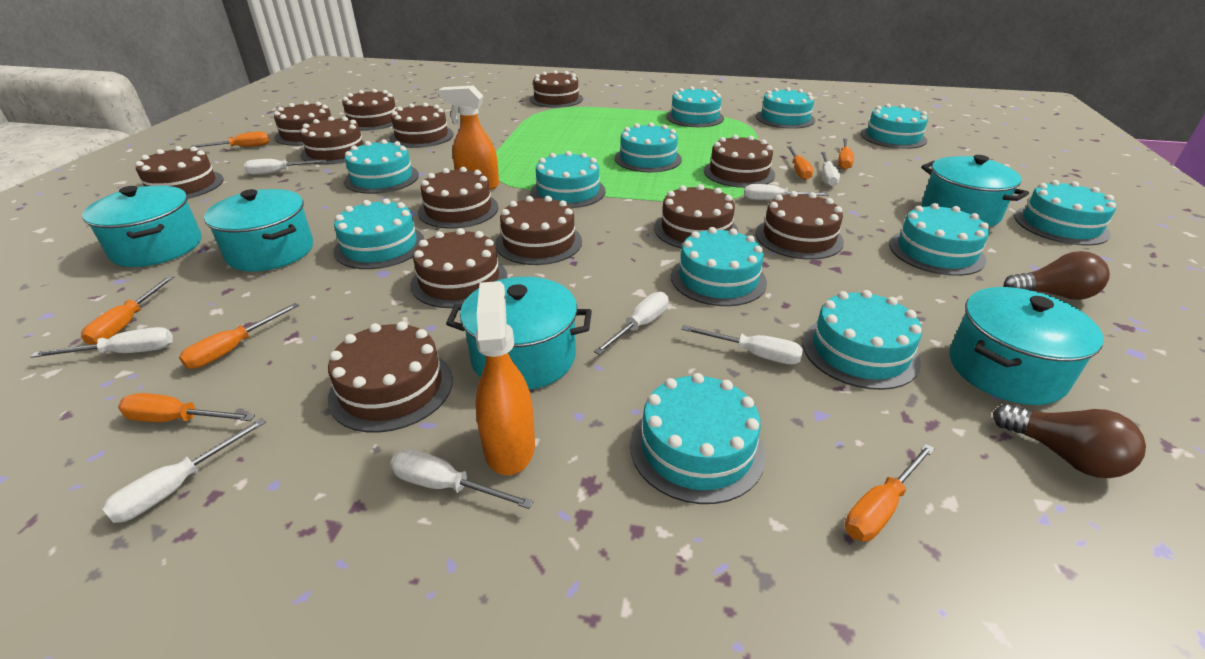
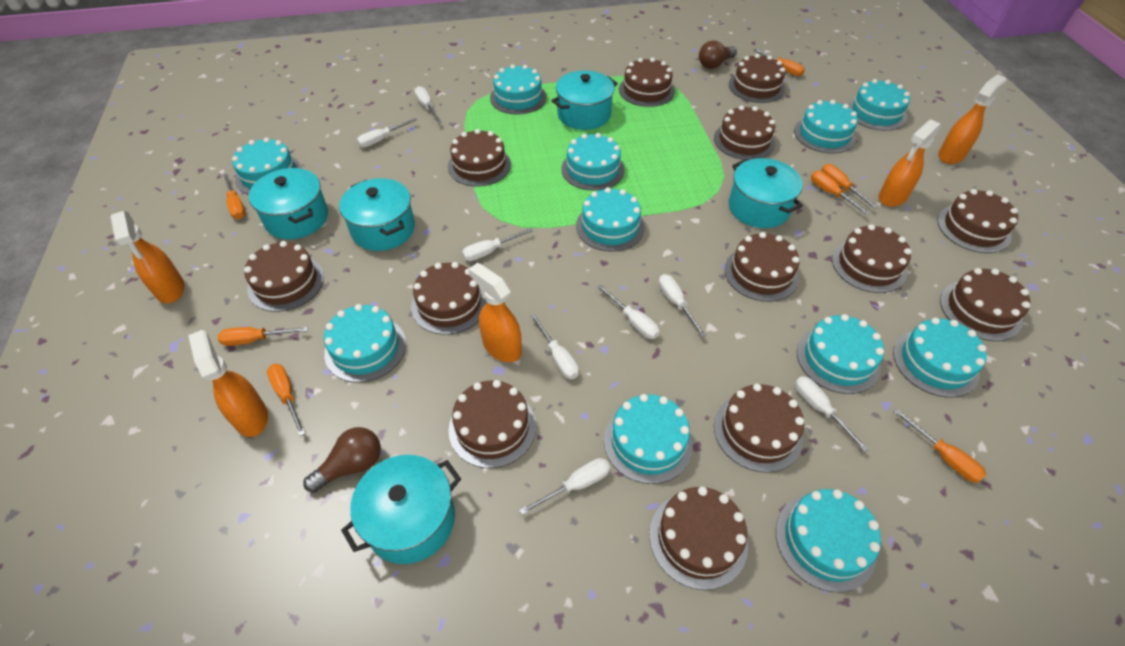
orange spray bottle: [438,86,499,190] [475,281,535,475] = 2 -> [111,211,185,303] [188,330,268,437] [468,263,522,362] [879,120,941,207] [938,74,1007,164] = 5
turquoise cake: [334,199,425,269] [344,139,419,194] [531,151,606,208] [615,122,682,172] [630,373,766,504] [666,86,724,127] [671,227,767,306] [756,87,815,129] [803,290,922,390] [861,104,928,149] [889,203,989,276] [1014,180,1116,246] = 12 -> [232,137,302,195] [324,304,406,382] [490,64,547,115] [561,133,625,191] [576,187,645,252] [604,394,693,484] [776,489,881,592] [794,100,858,154] [797,314,884,394] [848,79,910,131] [893,318,987,398] = 11

